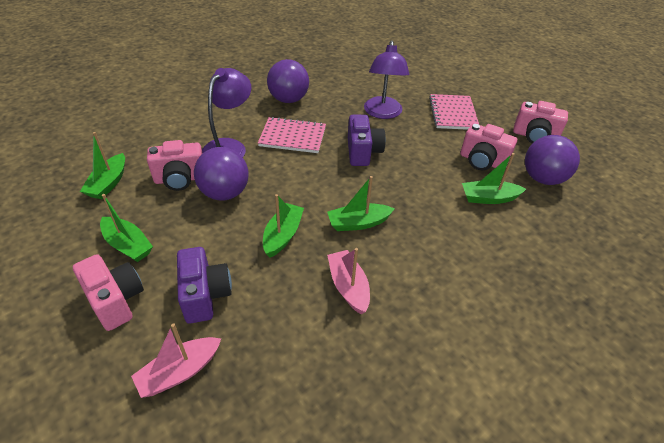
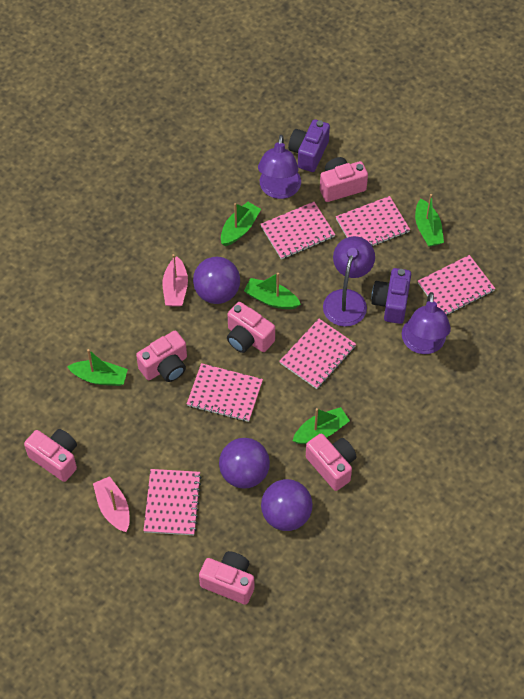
pink camera: [73,254,144,331] [147,140,203,191] [460,123,517,170] [513,101,568,143] = 4 -> [24,429,77,482] [136,331,187,382] [199,551,254,605] [227,302,275,353] [306,433,356,491] [320,157,368,202] = 6
pink notebook: [258,117,326,153] [429,94,479,130] = 2 -> [143,469,202,535] [187,363,263,422] [260,202,335,260] [279,319,356,389] [336,196,410,247] [418,255,495,316] = 6
purple lamp: [202,68,251,158] [364,41,409,119] = 2 -> [258,135,301,199] [323,236,375,327] [402,292,451,354] = 3

